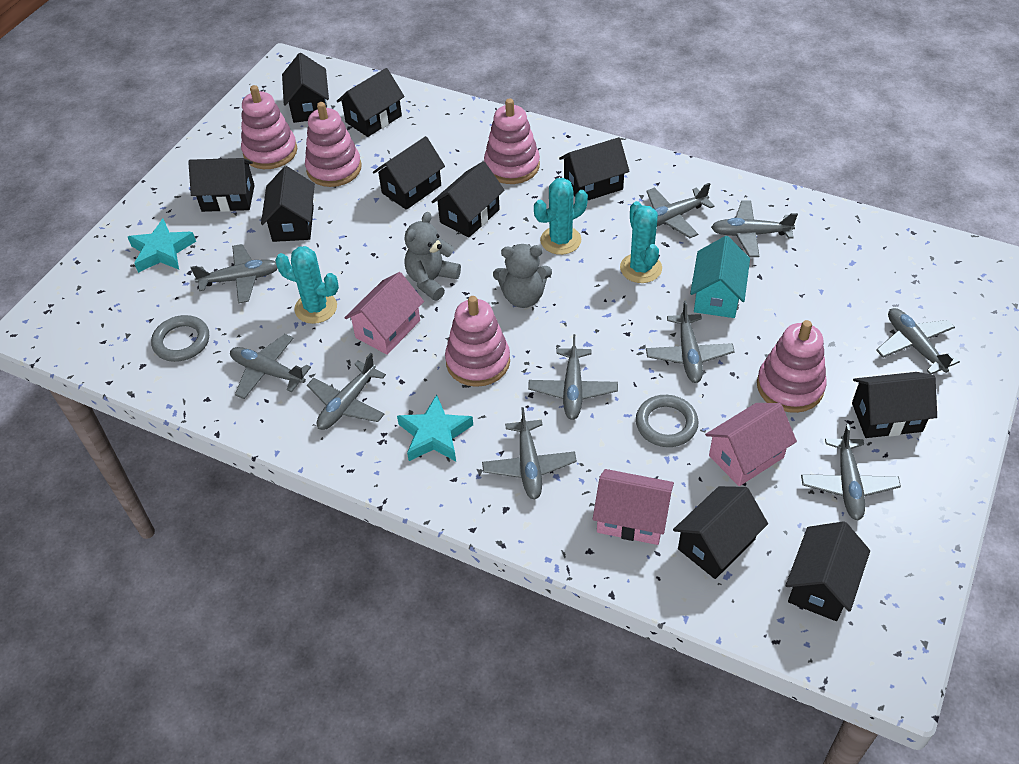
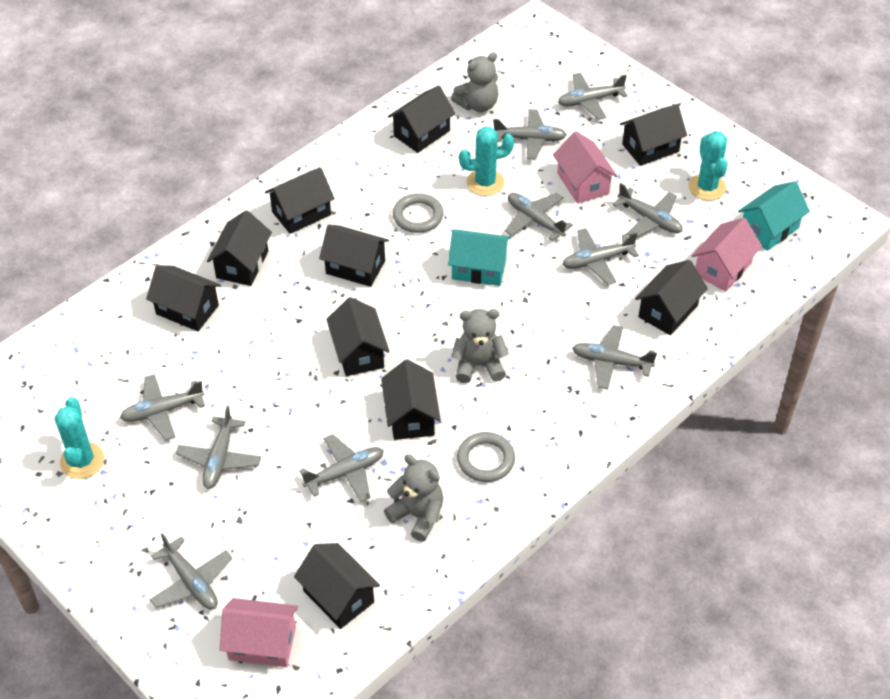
grey teddy bear: [404,212,461,301] [493,244,552,308] = 2 -> [384,454,443,542] [451,52,499,112] [451,309,509,383] = 3
pink stacking toy: [241,85,297,169] [305,102,361,187] [445,296,510,387] [484,98,540,184] [757,320,827,413] = 5 -> none = 0
turquoise house: [690,236,750,318] = 1 -> [448,230,511,286] [738,181,810,251] = 2
turquoise star: [128,219,196,273] [397,395,473,461] = 2 -> none = 0

